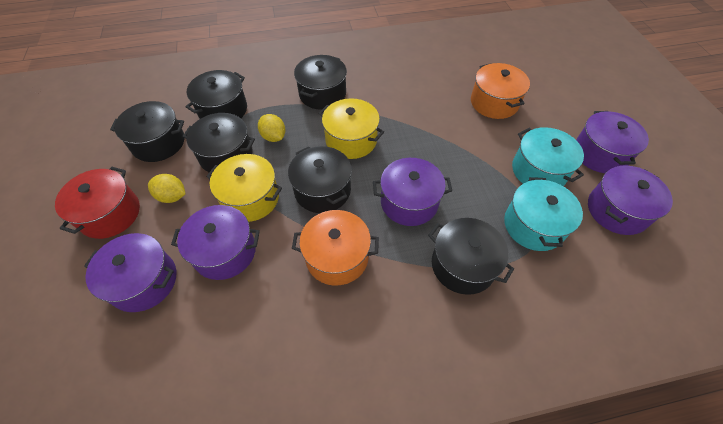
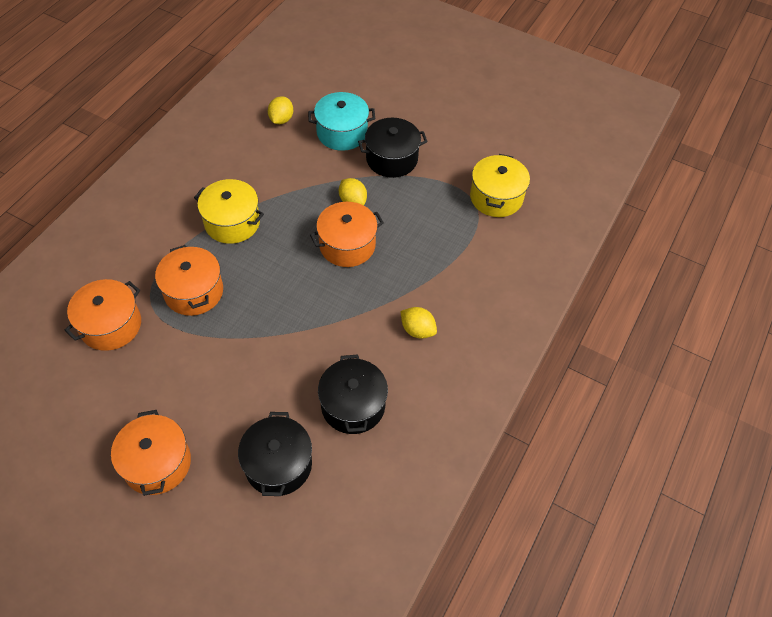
black pot: [110,101,184,162] [183,113,255,172] [185,70,247,119] [288,146,352,213] [294,55,347,110] [428,218,514,295] = 6 -> [238,412,312,496] [318,354,388,434] [358,118,428,178] = 3
orange pot: [292,210,379,286] [471,63,530,119] = 2 -> [64,279,141,351] [111,410,191,496] [155,245,223,316] [310,202,384,267] = 4
purple pot: [84,233,176,312] [171,205,260,280] [373,158,452,226] [576,111,649,173] [588,165,673,235] = 5 -> none = 0
red pot: [55,167,140,239] = 1 -> none = 0
turquoise pot: [504,177,583,251] [512,127,584,186] = 2 -> [308,92,375,151] = 1
yellow lemon: [148,174,186,203] [258,114,286,142] = 2 -> [268,96,293,124] [339,178,367,205] [400,307,437,339] = 3

